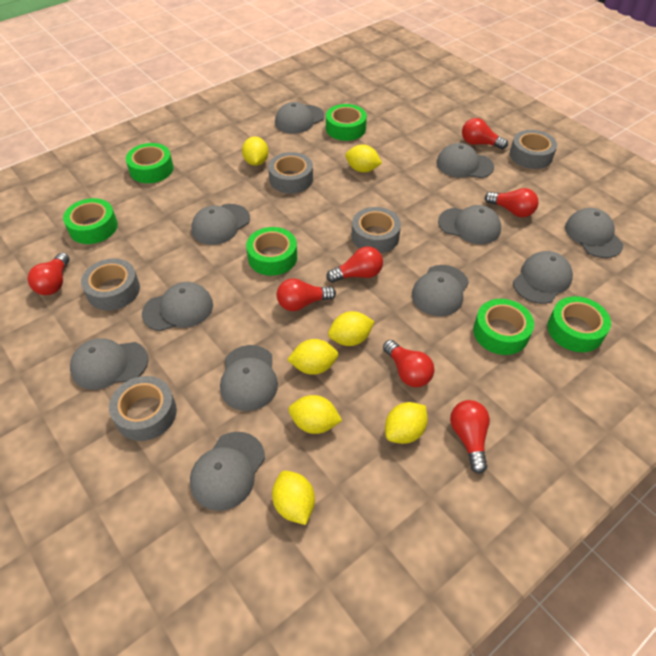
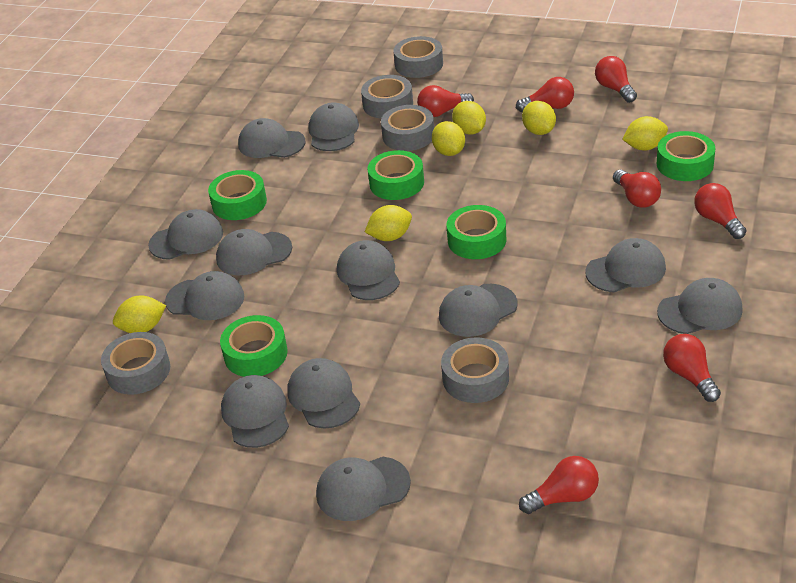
green tape: [63,198,118,244] [126,143,174,183] [246,227,297,276] [326,104,367,141] [473,299,534,355] [547,296,611,352] = 6 -> [208,170,267,220] [220,315,288,377] [367,150,424,200] [447,205,506,259] [657,131,715,181] = 5
grey cap: [70,338,148,390] [142,282,213,331] [190,432,265,511] [191,204,250,245] [220,345,278,411] [275,102,324,134] [412,265,469,316] [437,143,494,178] [438,205,501,244] [513,251,573,304] [565,208,623,258] = 11 -> [148,209,223,260] [165,271,244,320] [216,229,292,275] [221,375,289,448] [238,118,306,158] [287,358,360,429] [309,102,359,151] [316,457,411,521] [337,240,400,300] [439,284,517,337] [585,238,666,292] [657,278,743,334] = 12
yellow lemon: [242,137,269,166] [272,471,315,525] [287,339,338,375] [289,395,342,434] [328,311,375,346] [345,145,382,173] [385,402,428,444] = 7 -> [113,296,166,333] [365,205,412,241] [432,121,465,156] [452,101,486,135] [522,101,556,135] [622,116,668,151] = 6

